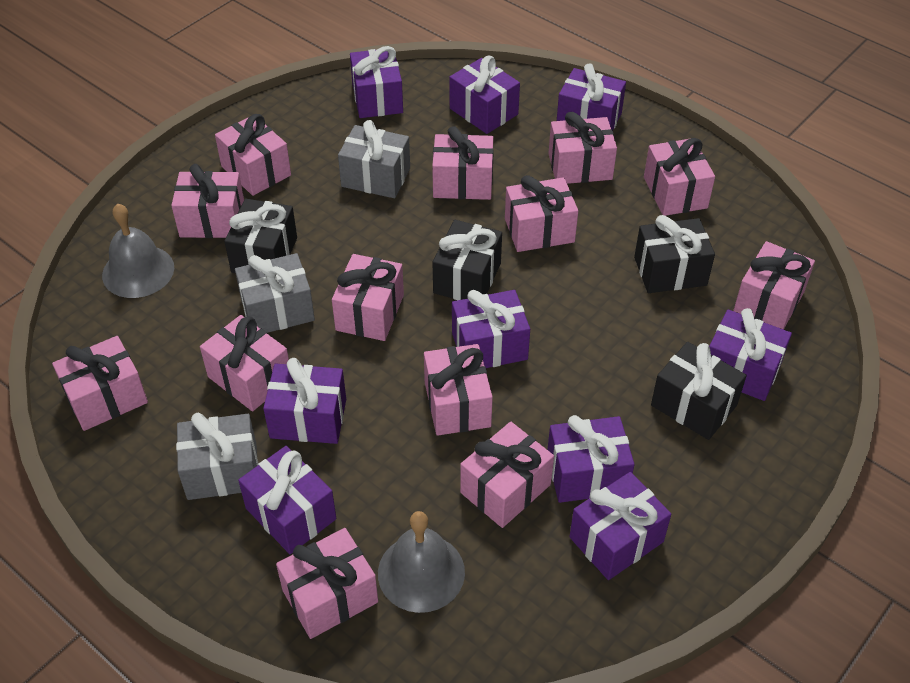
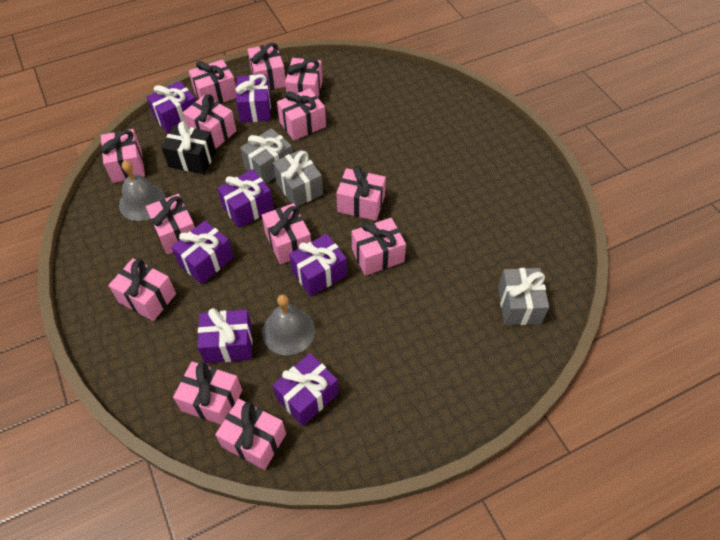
black gift: [224,199,297,273] [433,220,502,300] [634,215,715,293] [651,342,747,440] = 4 -> [161,122,216,174] = 1
purple gift: [238,446,336,554] [263,358,346,444] [350,46,403,118] [449,56,520,134] [452,290,530,368] [547,415,635,503] [557,63,626,130] [569,472,671,580] [709,308,792,401] = 9 -> [147,81,196,134] [171,221,234,284] [198,308,253,363] [217,169,274,228] [236,74,271,122] [273,353,339,426] [289,234,347,296] = 7

